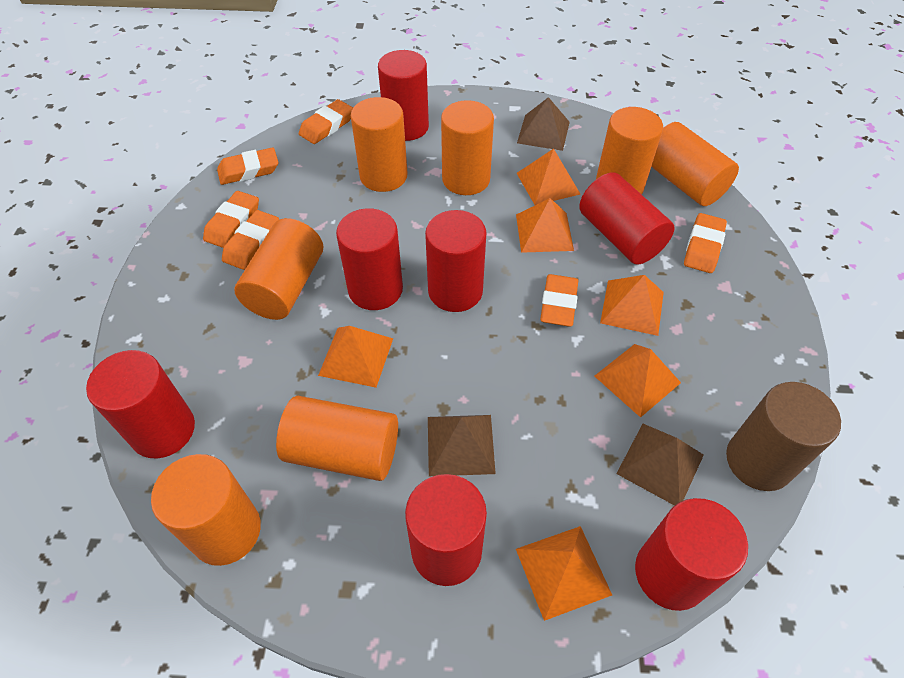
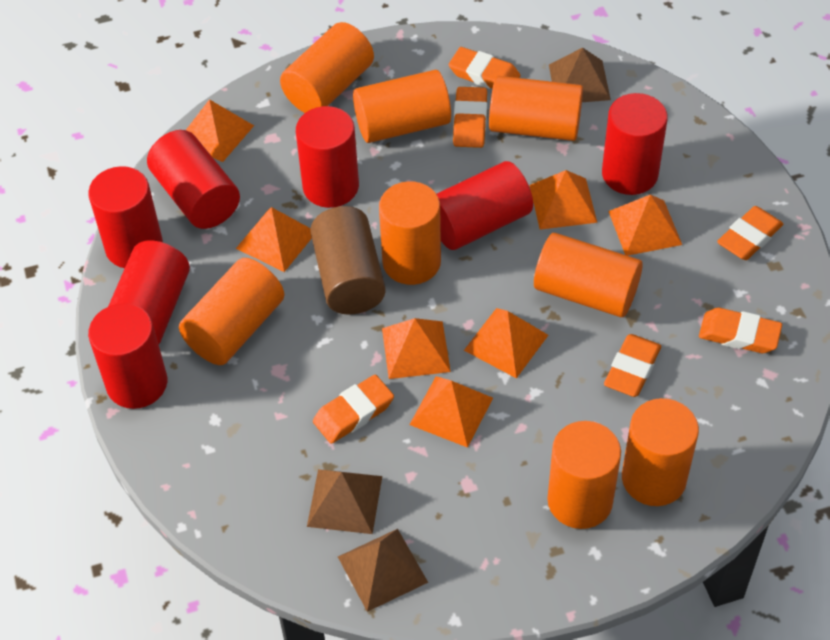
orange cylinder: [151,454,261,566] [234,218,323,320] [276,396,398,481] [351,97,408,192] [441,100,494,195] [596,107,663,194] [651,122,739,206] = 7 -> [179,258,284,365] [280,22,374,113] [353,70,451,143] [379,181,441,285] [489,76,583,141] [534,233,643,317] [547,421,621,529] [622,398,699,506] = 8
orange pyramid: [318,326,393,388] [516,198,574,253] [516,526,612,621] [517,149,580,205] [595,344,681,418] [600,275,664,336] = 6 -> [186,99,254,162] [236,207,312,272] [382,318,451,379] [409,376,493,448] [464,308,548,378] [529,170,597,230] [608,194,682,256] = 7

